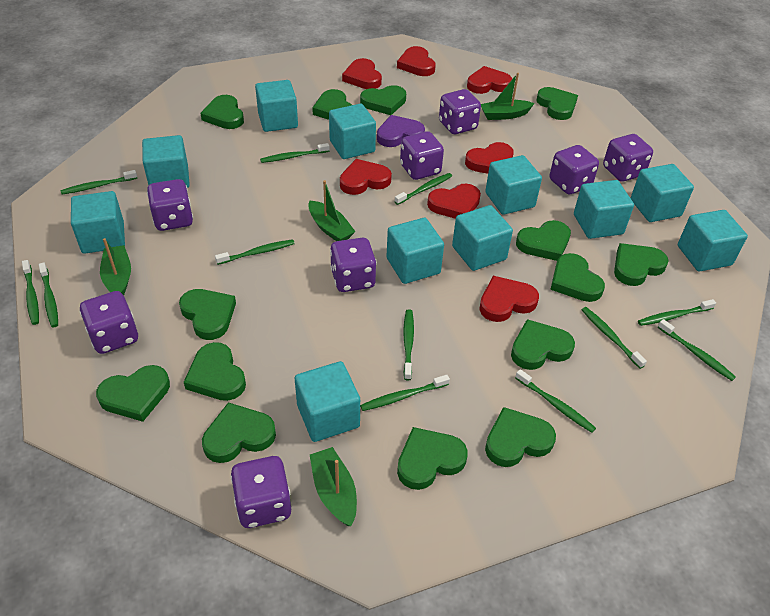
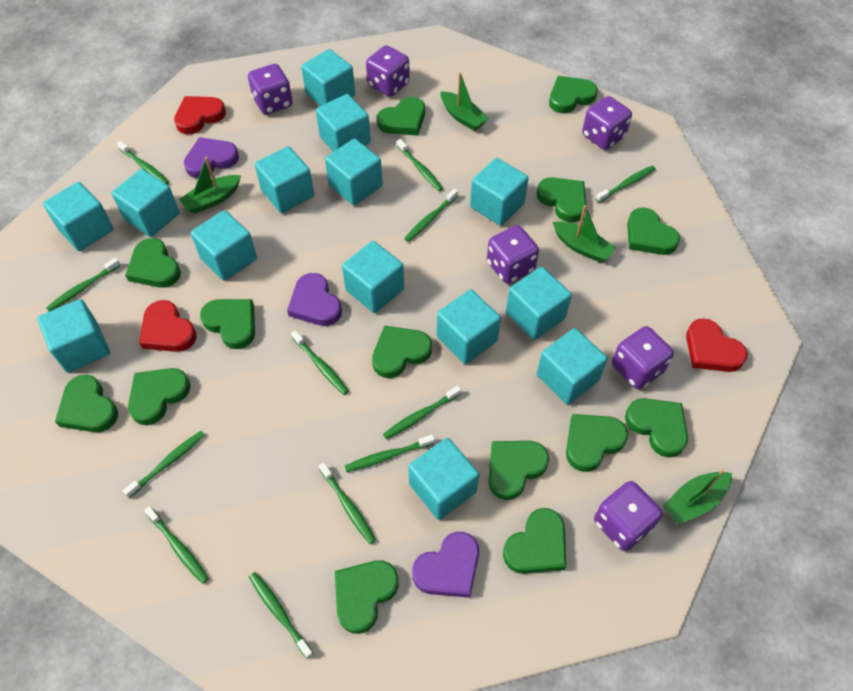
purple dice: [80,291,138,354] [147,179,193,231] [230,456,291,528] [330,238,377,292] [400,131,444,180] [439,89,481,134] [550,145,599,194] [603,134,653,182] = 8 -> [248,64,293,115] [366,45,410,97] [487,225,539,284] [582,96,632,150] [594,481,663,551] [612,326,674,389] = 6
purple heart: [377,115,425,147] = 1 -> [184,137,239,178] [287,273,342,326] [412,532,479,598] = 3
red heart: [340,159,392,195] [342,58,382,89] [397,46,436,76] [427,184,481,219] [465,142,514,174] [467,66,512,94] [479,276,539,322] = 7 -> [139,300,197,352] [174,96,226,134] [686,318,747,372] = 3
turquoise cube: [71,191,125,254] [142,135,190,188] [255,80,298,132] [295,361,360,442] [329,104,376,159] [387,218,444,284] [452,205,513,271] [485,155,542,215] [574,180,634,239] [631,164,694,222] [678,210,748,272] = 11 -> [37,299,110,373] [43,182,114,251] [111,169,180,237] [191,210,257,281] [255,146,314,213] [301,49,355,106] [316,94,371,152] [325,138,383,205] [342,241,404,313] [408,438,479,520] [437,290,501,364] [470,158,529,226] [506,267,572,340] [537,328,608,405] = 14

